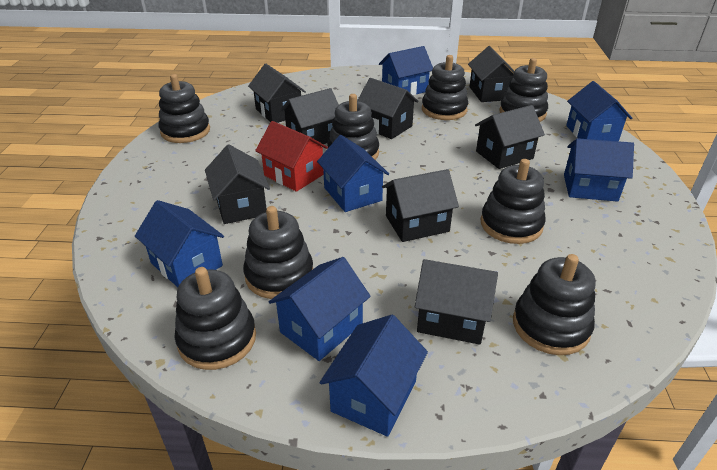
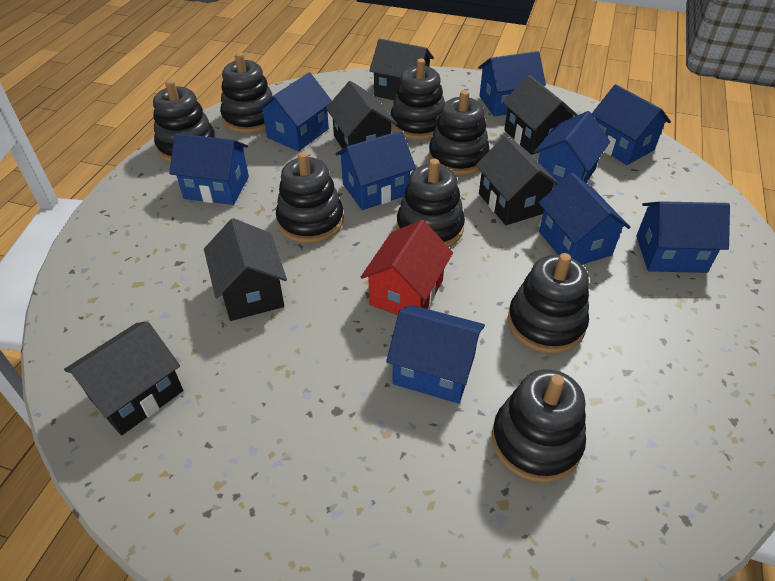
black house: [205,144,270,224] [248,64,306,123] [280,88,339,144] [357,78,418,139] [382,169,459,242] [415,259,498,345] [468,46,514,102] [475,105,545,169] = 8 -> [64,321,183,435] [204,218,287,321] [326,81,397,149] [369,39,434,100] [476,136,559,225] [503,75,577,155] = 6
blue house: [135,200,224,287] [269,257,371,361] [317,135,389,212] [320,315,428,437] [379,46,433,96] [564,138,634,202] [566,81,632,141] = 7 -> [169,133,249,205] [256,72,332,151] [336,130,416,210] [386,305,485,404] [478,51,546,117] [533,111,610,188] [538,173,630,265] [592,84,671,165] [636,201,730,273] = 9

